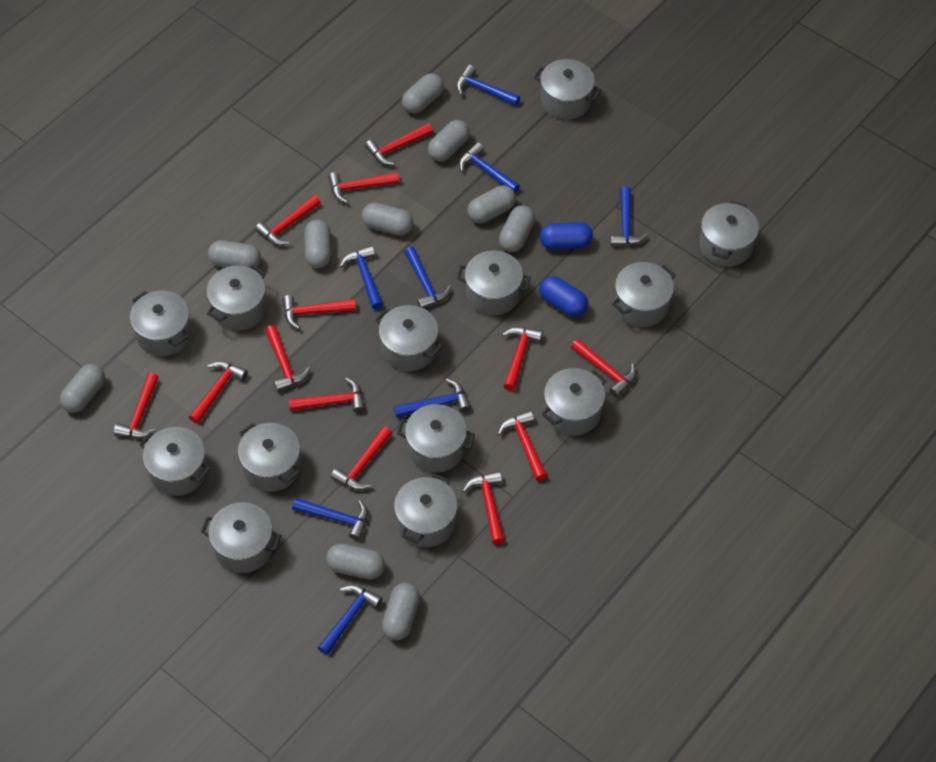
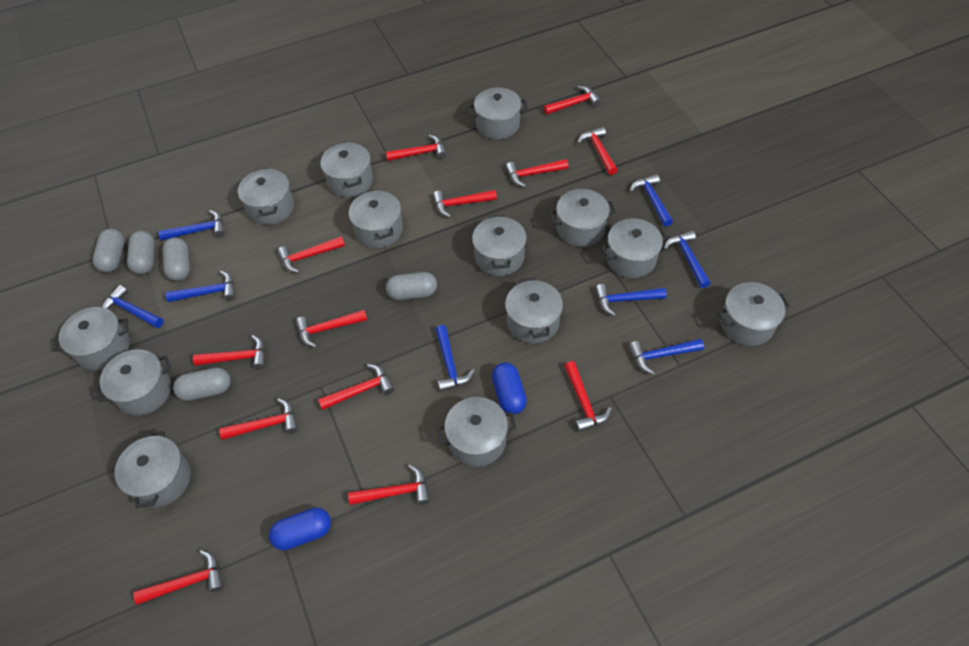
grey capsule: [60,364,105,413] [208,240,261,268] [304,219,331,268] [326,544,385,579] [362,203,414,235] [382,583,420,640] [402,73,444,114] [428,120,470,162] [467,185,516,223] [499,206,535,252] = 10 -> [93,229,124,273] [127,231,155,274] [162,237,190,281] [173,368,231,401] [386,272,437,300] = 5

